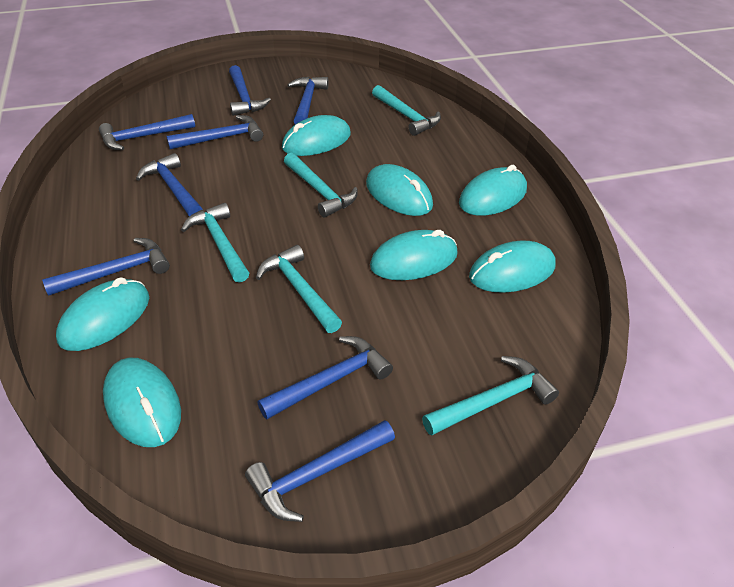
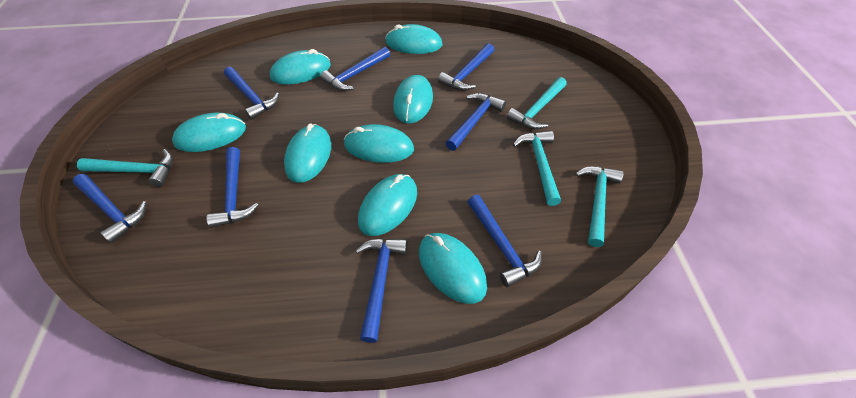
turquoise hammer: [181,203,249,283] [256,245,342,333] [284,153,358,218] [372,85,441,136] [422,356,559,436] = 5 -> [77,149,173,187] [507,77,567,130] [513,131,561,206] [575,166,624,247] = 4
turquoise mouse: [56,277,149,351] [103,358,181,447] [282,115,351,156] [366,164,433,216] [370,230,458,280] [459,165,527,216] [469,240,556,293] = 7 -> [172,113,246,152] [270,49,331,85] [284,124,331,183] [344,124,414,163] [358,174,417,236] [385,24,442,54] [393,75,433,123] [419,233,487,304] = 8

